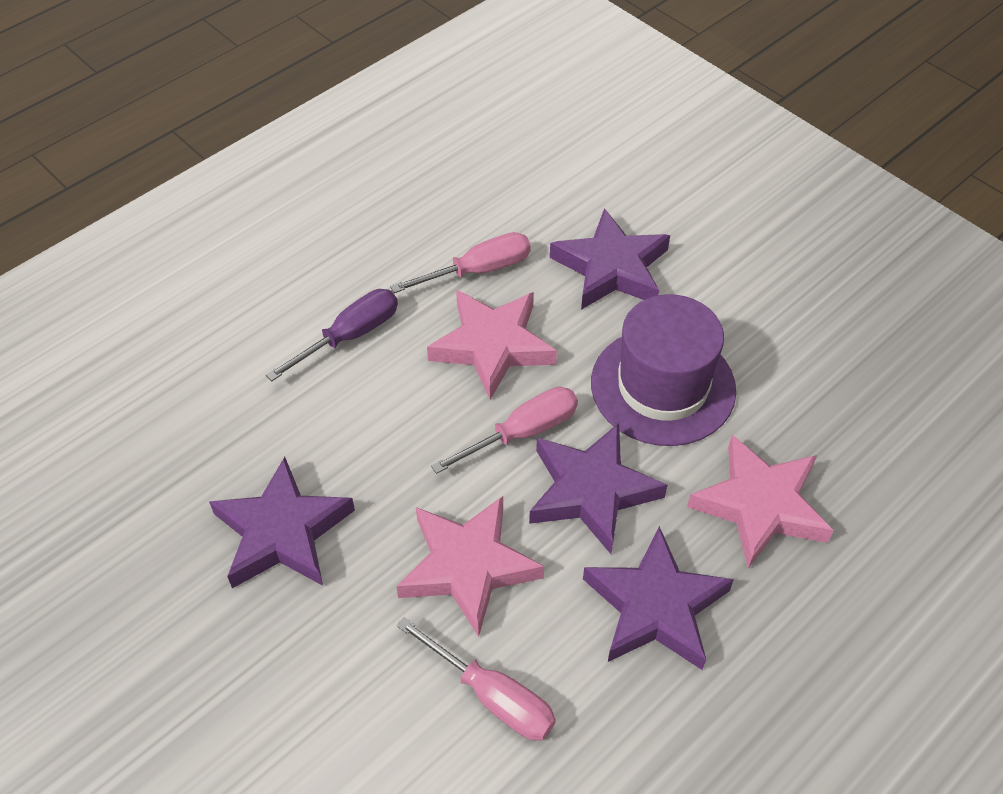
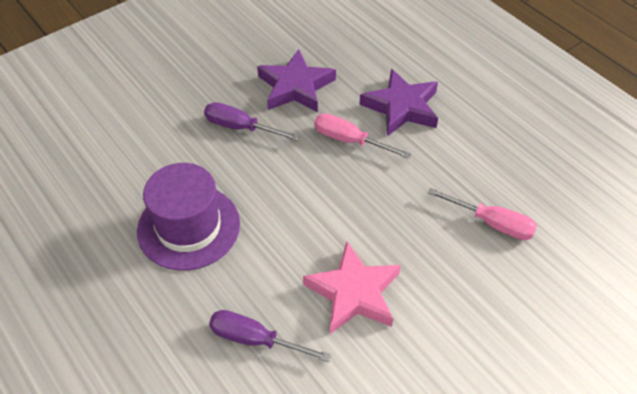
pink screwdriver: [390,232,531,293] [397,617,556,741] [431,387,578,474] = 3 -> [314,113,411,159] [427,188,537,240] = 2
pink star: [396,496,544,637] [427,290,557,400] [687,435,834,568] = 3 -> [303,242,401,334] = 1
purple screwdriver: [266,289,398,381] = 1 -> [204,102,299,141] [209,310,331,362] = 2
purple star: [209,457,355,588] [529,423,668,554] [550,208,670,310] [583,526,734,670] = 4 -> [257,49,336,112] [360,69,438,136] = 2

